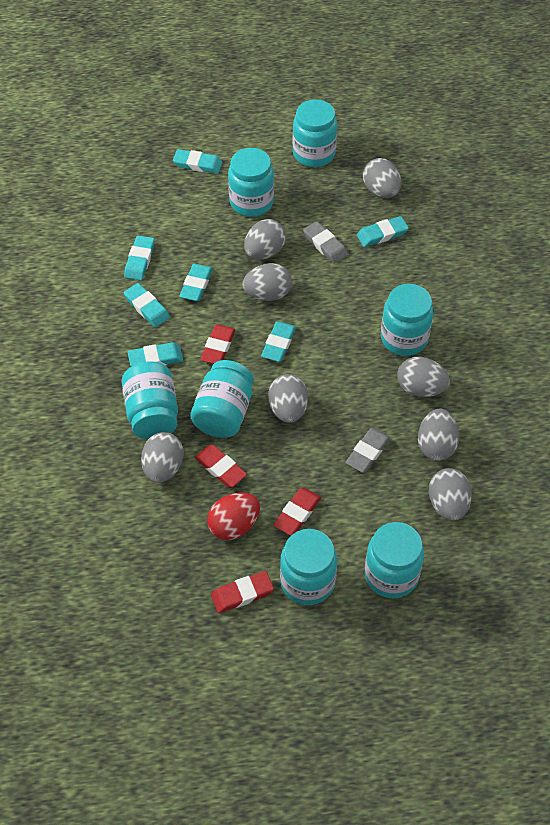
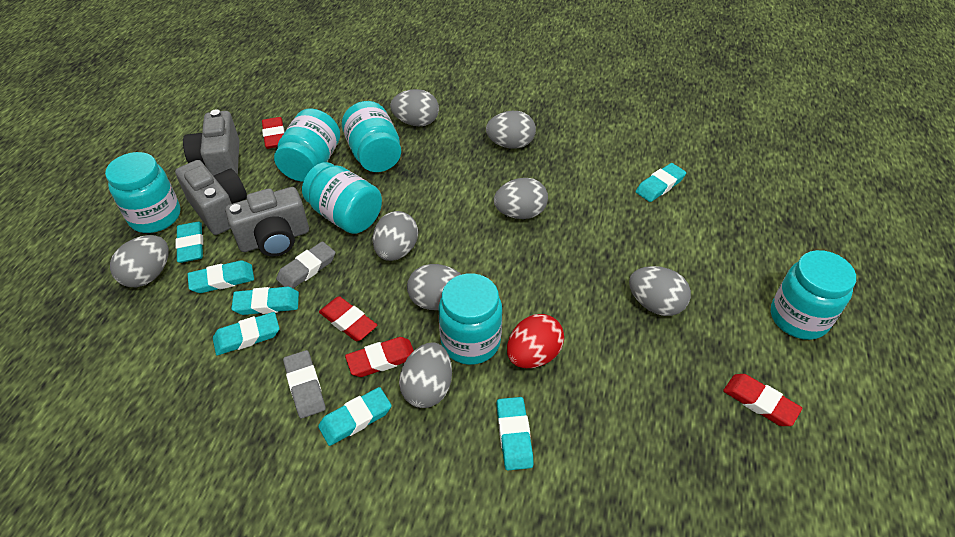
grey camera: none = 0 -> [175,160,247,235] [183,109,239,176] [225,187,309,257] = 3
turquoise jar: [121,362,178,439] [190,360,254,438] [228,148,274,217] [280,529,337,605] [292,99,337,167] [365,522,424,598] [381,284,433,356] = 7 -> [105,152,180,233] [274,108,340,182] [302,162,382,234] [342,101,401,172] [439,273,502,365] [771,250,856,340] = 6

